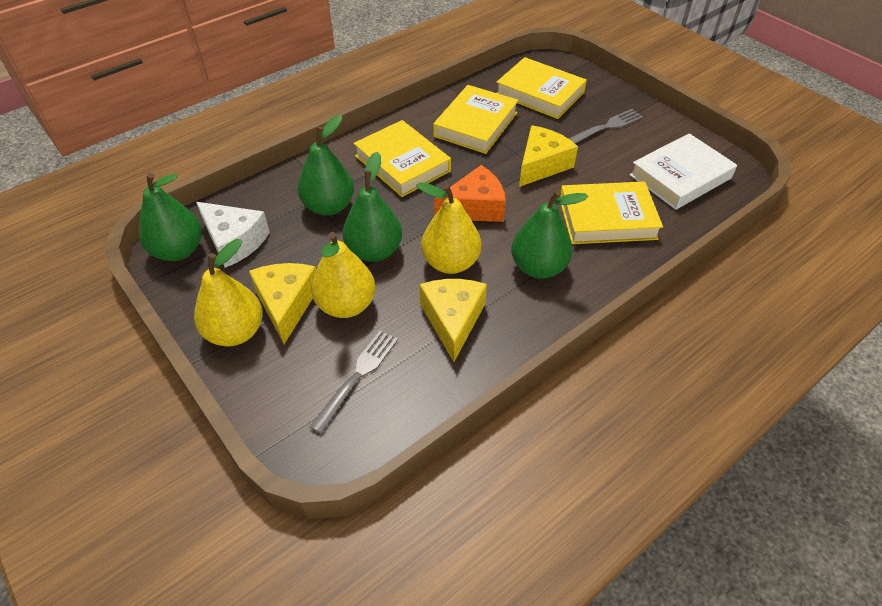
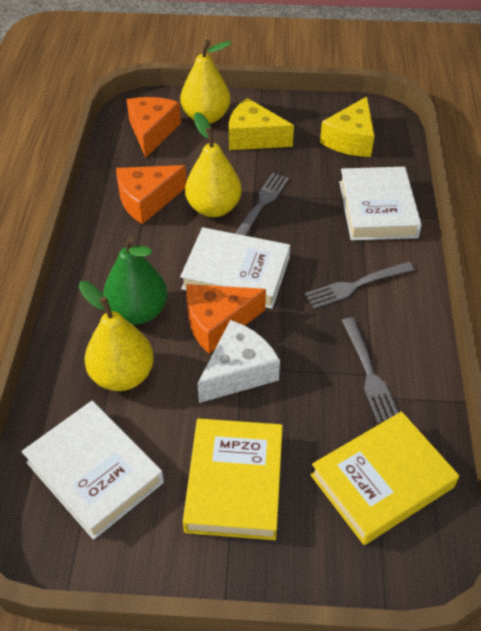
green pear: [138,173,202,261] [298,115,354,216] [343,152,402,262] [511,190,588,279] = 4 -> [103,237,168,324] = 1
grey fork: [310,331,398,434] [569,109,643,144] = 2 -> [235,173,289,236] [305,262,414,309] [342,317,398,423] = 3
orange cheese: [434,165,506,222] = 1 -> [116,165,187,224] [126,97,181,158] [186,284,266,354] = 3
white book: [630,133,737,210] = 1 -> [21,401,164,540] [180,227,290,309] [339,167,422,241] = 3
yellow book: [353,120,451,197] [433,85,519,154] [497,57,587,119] [560,181,663,244] = 4 -> [183,418,283,540] [310,411,459,545] = 2
yellow cheese: [249,263,316,344] [420,279,487,362] [519,125,578,187] = 3 -> [229,98,294,150] [320,96,375,157] = 2

